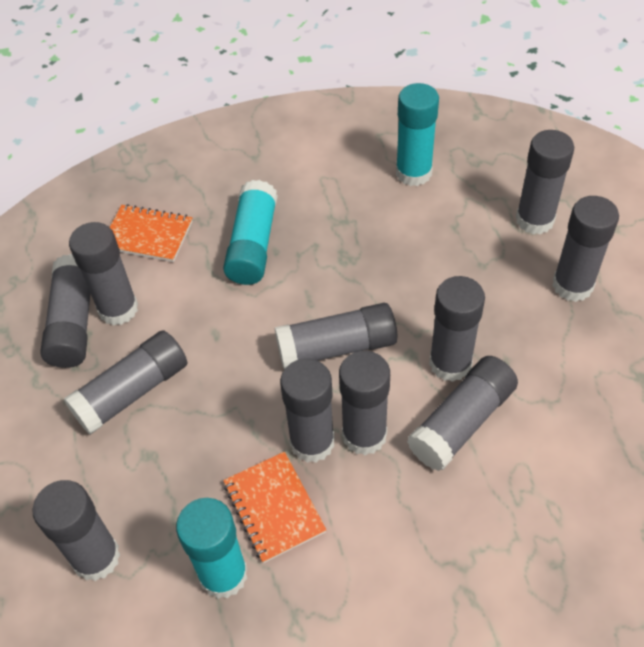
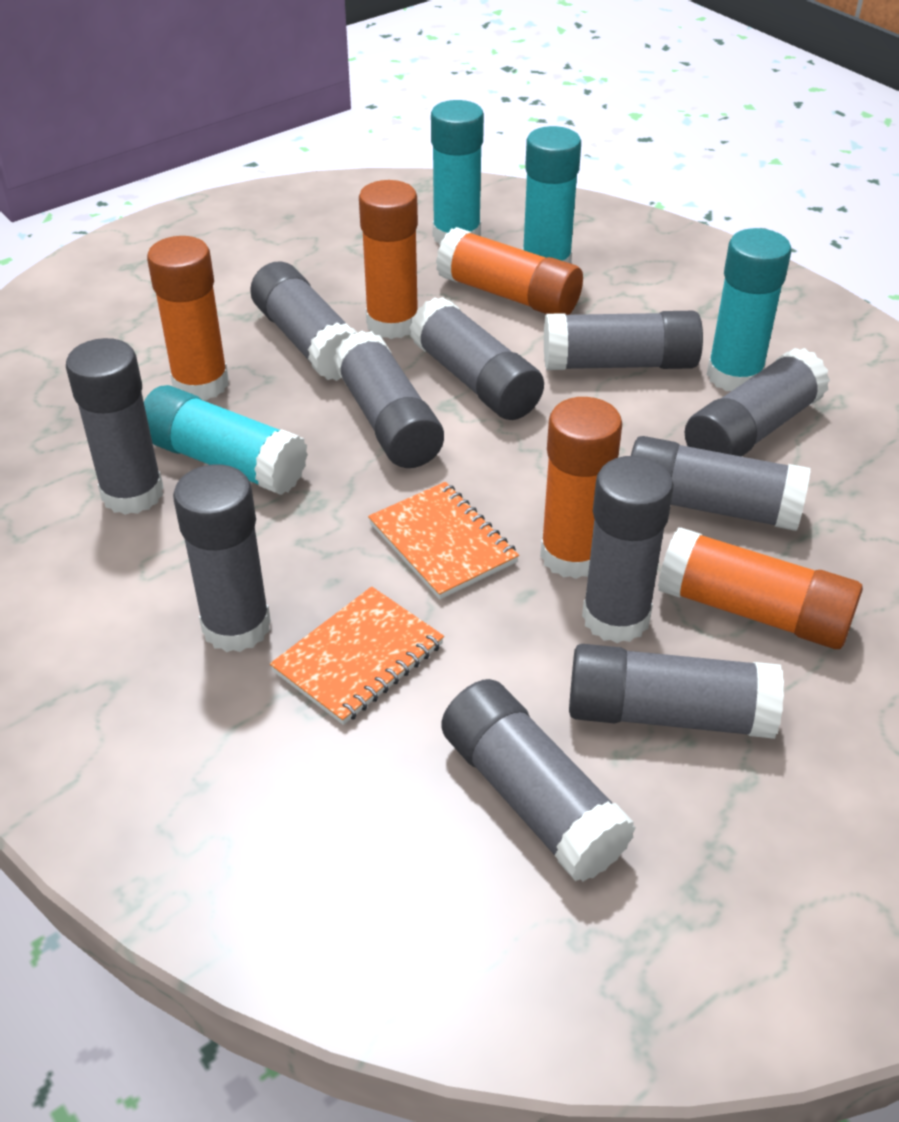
orange glue stick: none = 0 -> [147,236,229,400] [359,180,418,339] [436,227,583,315] [540,397,622,579] [658,527,863,649] = 5
turquoise glue stick: [176,498,248,599] [223,180,278,285] [396,83,439,186] = 3 -> [144,385,308,495] [431,100,484,245] [522,126,581,263] [707,228,791,391] = 4

